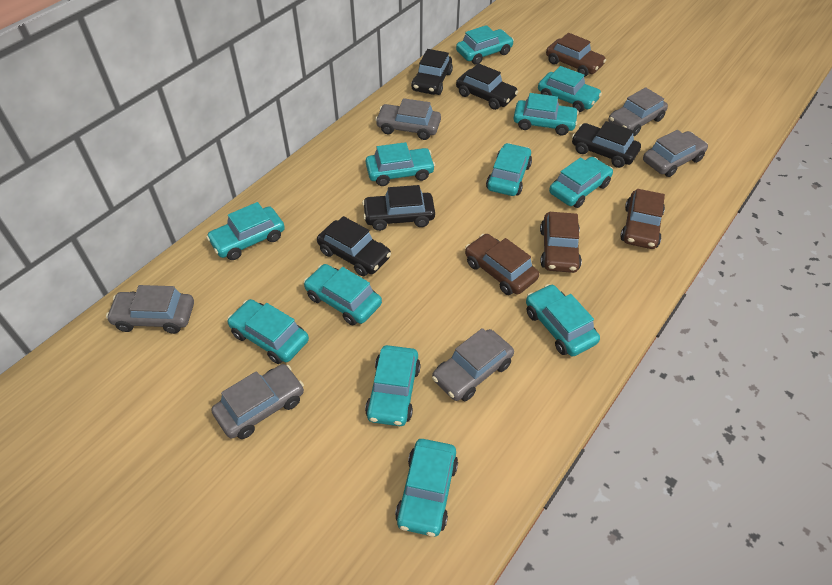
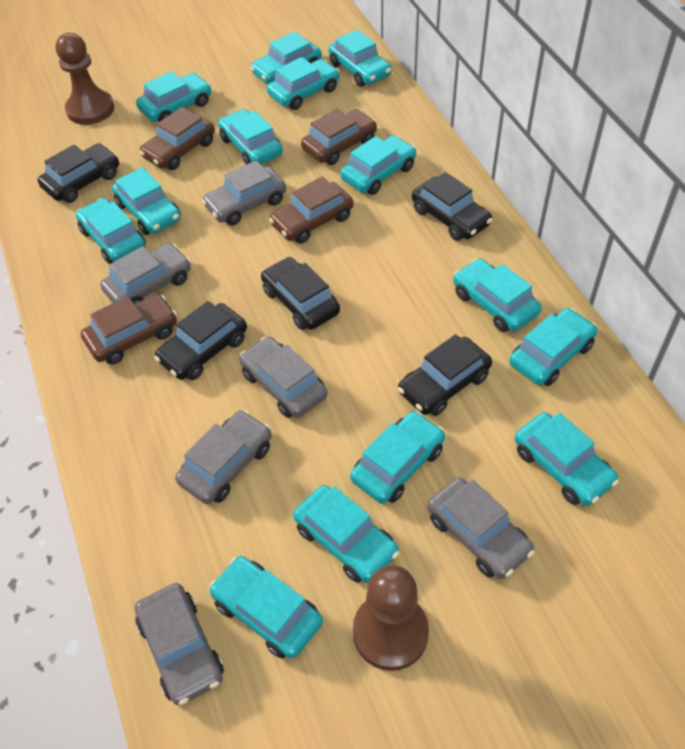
brown pawn: none = 0 -> [56,33,114,125] [353,565,429,671] = 2
turquoise car: [206,202,285,260] [227,299,309,364] [304,264,382,325] [365,345,421,426] [366,142,435,186] [395,439,458,537] [456,25,514,65] [486,143,532,196] [514,93,579,135] [526,284,600,356] [538,66,602,112] [549,157,613,208] = 12 -> [76,198,146,264] [112,167,181,235] [136,71,211,122] [209,556,323,659] [218,109,283,165] [250,31,322,84] [267,57,340,110] [293,485,399,583] [328,30,391,87] [340,135,416,195] [350,411,445,504] [453,259,541,332] [509,308,597,386] [515,412,619,506] = 14

